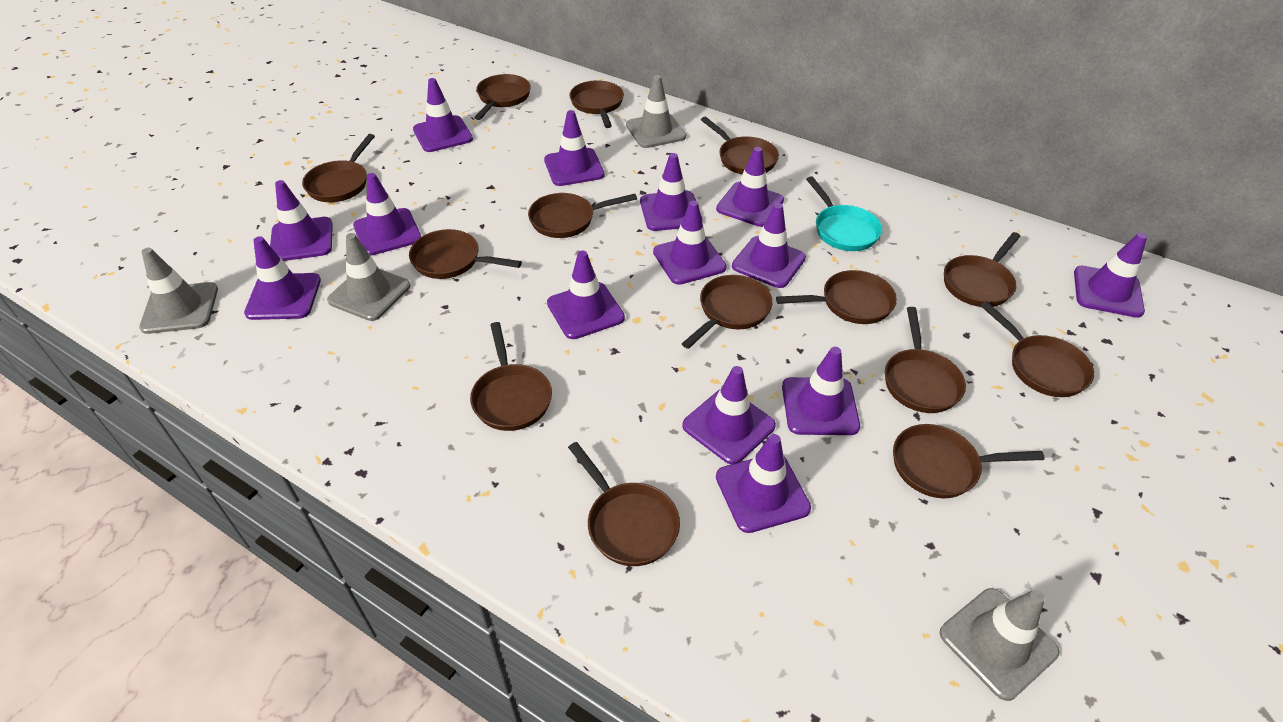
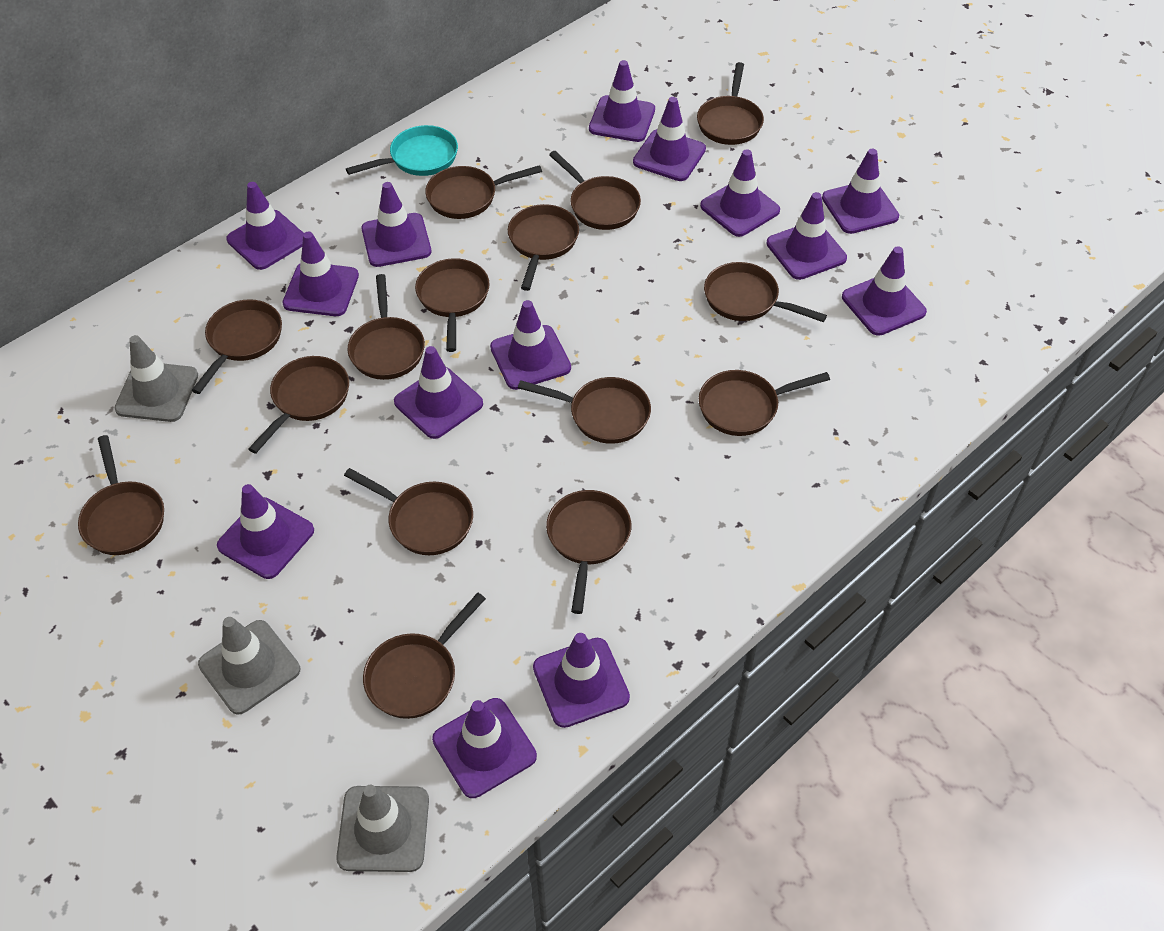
brown pan: [302,134,375,202] [409,229,522,279] [470,322,552,431] [474,74,531,120] [528,193,637,238] [568,442,680,566] [569,80,624,128] [682,275,773,349] [701,117,779,174] [776,270,897,324] [885,307,966,413] [893,424,1045,498] [944,232,1021,307] [980,301,1094,397] = 14 -> [78,435,164,555] [191,299,282,394] [248,356,349,454] [344,468,473,555] [348,274,425,380] [363,593,486,719] [415,258,490,352] [425,165,542,219] [508,204,579,291] [518,377,651,444] [546,490,631,614] [549,151,641,230] [697,62,764,145] [699,370,830,436] [704,262,827,322] = 15
grey traffic cone: [139,248,218,334] [327,233,410,321] [626,75,686,148] [940,588,1059,701] = 4 -> [114,335,198,422] [198,617,300,715] [336,784,429,872] = 3

